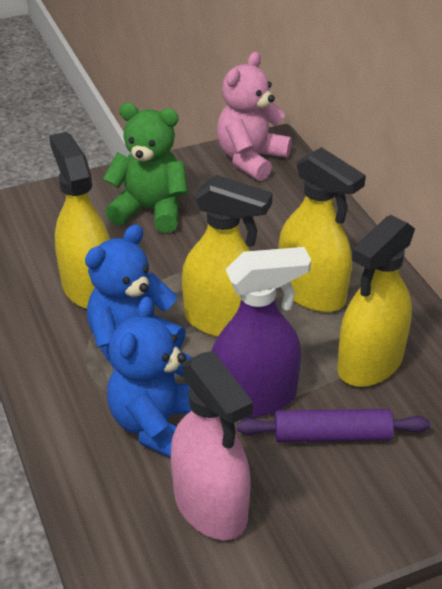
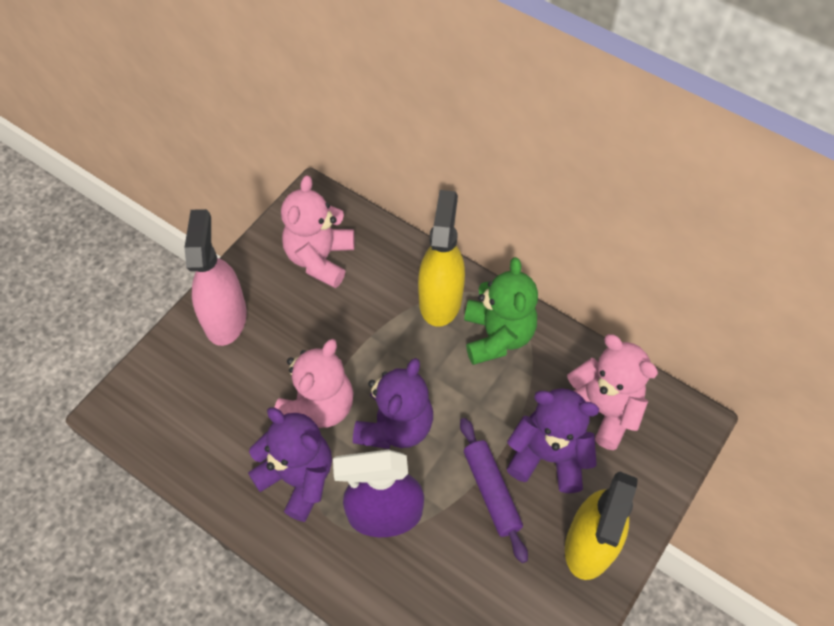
blue teddy bear: [85,224,186,369] [107,297,192,458] = 2 -> none = 0
pink teddy bear: [217,52,292,181] = 1 -> [274,339,354,428] [281,175,355,288] [567,334,658,450] = 3
purple teddy bear: none = 0 -> [248,408,332,522] [353,358,433,449] [507,388,599,493] = 3
yellow spray bottle: [49,132,110,309] [182,175,273,337] [278,147,366,312] [337,215,415,387] = 4 -> [418,190,465,327] [565,471,638,580] = 2

